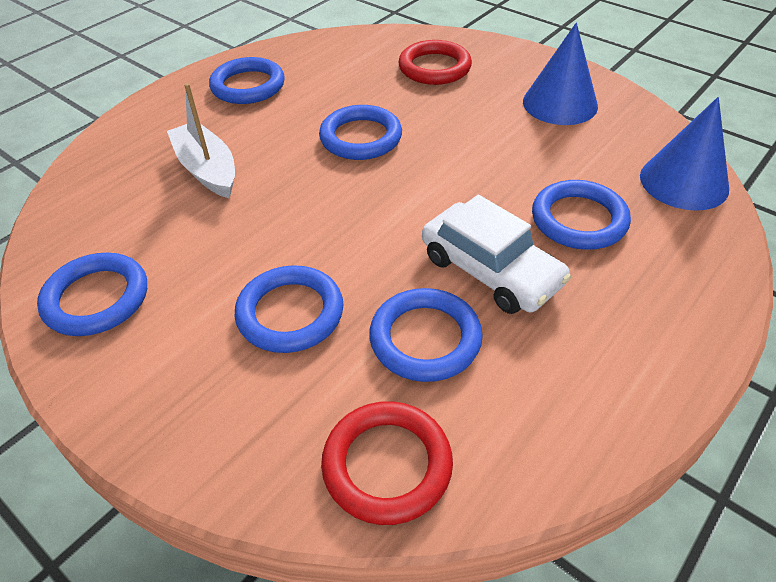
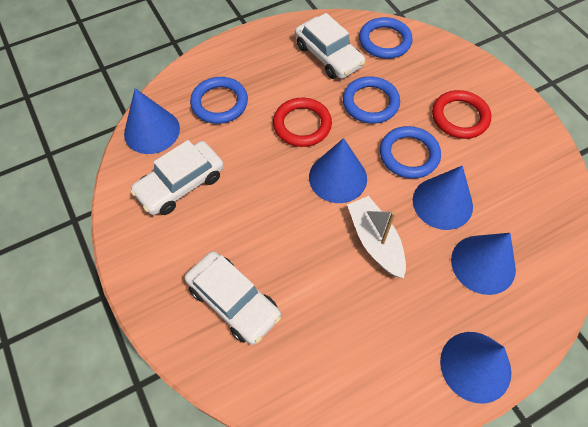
blue cone: [523,23,598,125] [640,97,729,211] = 2 -> [124,88,180,154] [309,138,367,203] [413,166,473,230] [440,332,511,404] [451,233,516,295] = 5
blue ring: [37,253,147,336] [209,57,285,104] [235,265,343,353] [319,105,402,160] [369,288,483,382] [532,180,631,250] = 6 -> [190,77,248,124] [343,76,400,124] [359,17,413,59] [380,126,441,179] = 4
white car: [422,195,571,314] = 1 -> [130,140,224,215] [185,251,281,345] [295,13,365,79] = 3

